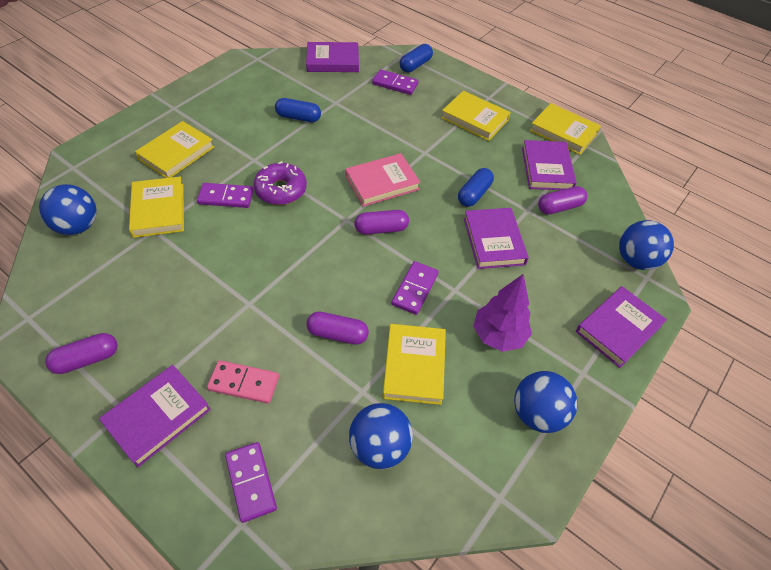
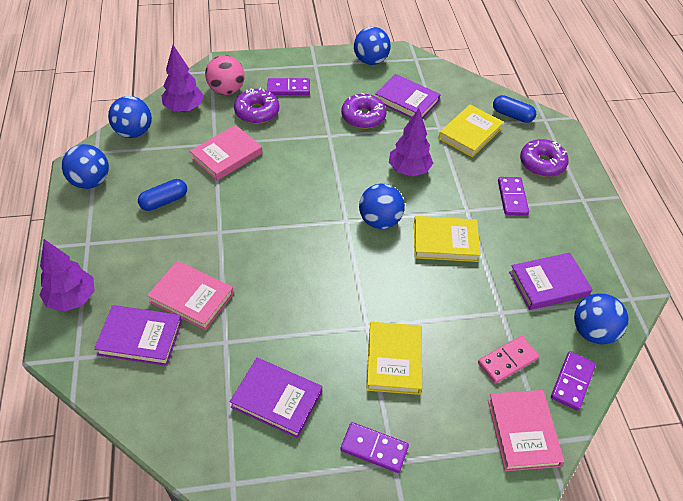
blue ball: [39,184,97,235] [349,403,413,469] [514,371,578,433] [619,220,674,270] = 4 -> [62,144,109,189] [108,96,152,138] [354,27,391,65] [359,184,405,229] [574,294,628,345] = 5
blue capsule: [275,98,321,122] [400,44,433,72] [458,168,494,207] = 3 -> [138,179,187,211] [493,95,536,123] = 2
pink ball: none = 0 -> [205,55,245,95] = 1
pink book: [345,153,421,207] = 1 -> [147,261,234,330] [190,125,262,181] [488,390,564,471] = 3
purple book: [99,365,211,467] [306,42,359,72] [464,208,529,269] [522,140,577,190] [576,286,667,368] = 5 -> [94,305,182,366] [230,358,322,438] [375,74,441,119] [509,253,593,310] = 4
purple capsule: [45,333,118,374] [306,312,369,345] [354,210,409,235] [538,186,587,214] = 4 -> none = 0
purple donut: [253,161,307,205] = 1 -> [234,87,279,124] [341,93,387,129] [520,139,569,177] = 3
purple tree: [473,274,532,352] = 1 -> [39,239,95,312] [162,45,204,112] [389,108,433,177] = 3
yellow book: [129,177,184,238] [135,121,214,178] [383,324,446,405] [441,91,511,141] [529,103,601,155] = 5 -> [366,322,422,395] [414,216,481,262] [439,105,504,158] = 3

